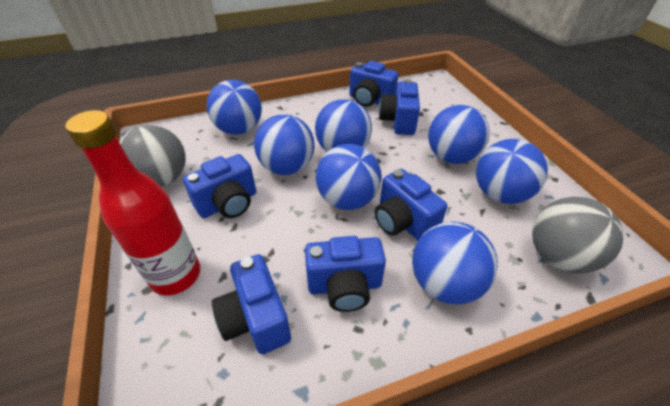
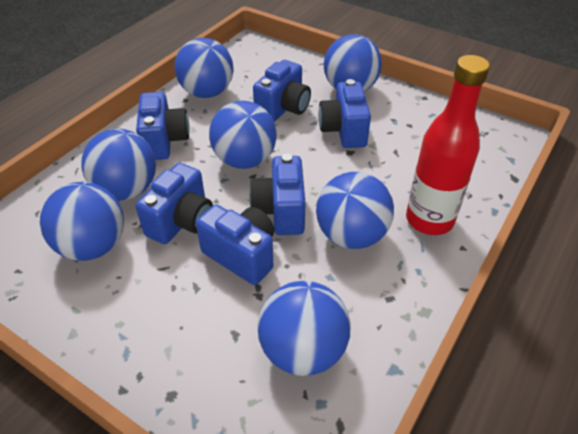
grey ball: [119,125,186,187] [532,197,624,273] = 2 -> none = 0

